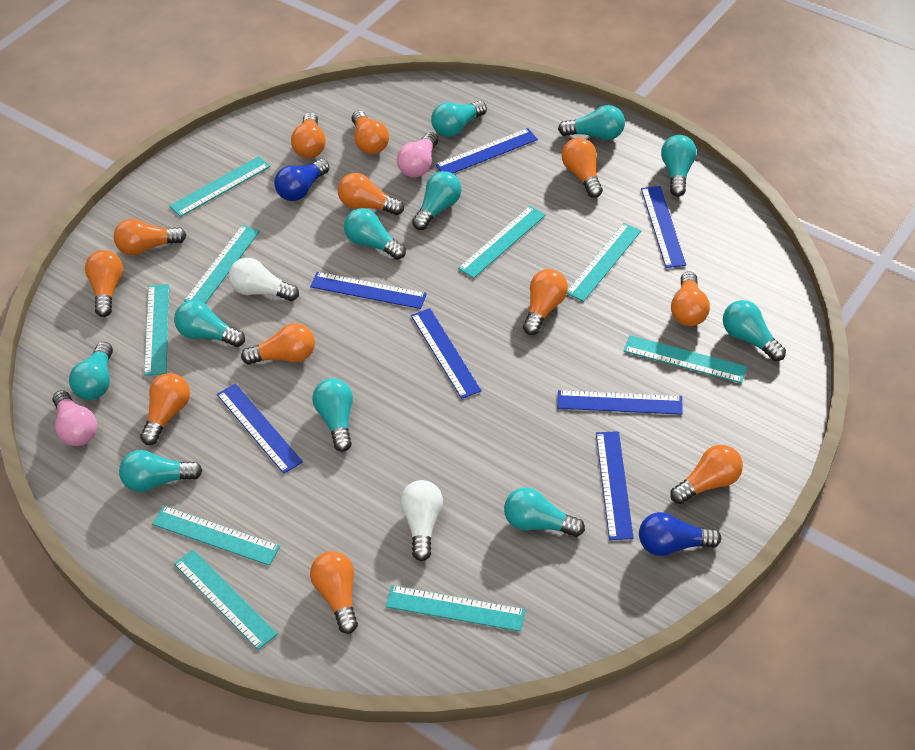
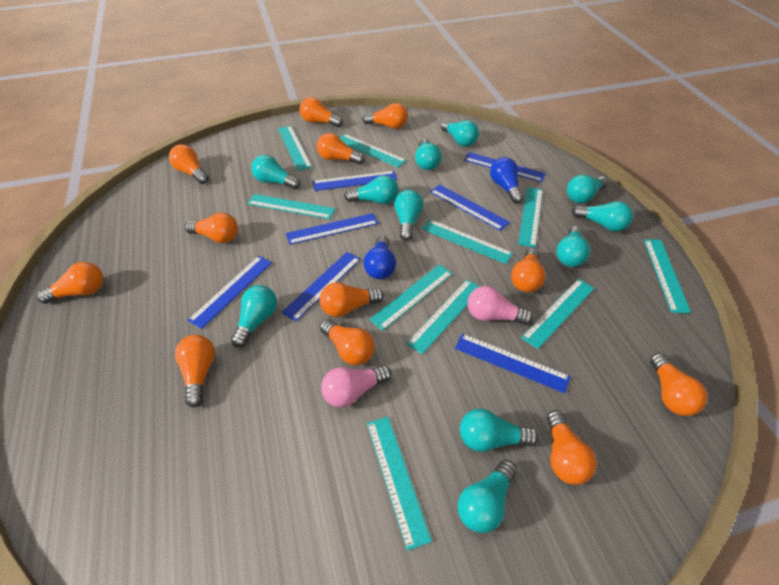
turquoise ruler: [144,284,170,376] [152,506,280,566] [169,156,270,217] [174,549,278,650] [184,225,260,304] [386,585,525,632] [458,206,546,278] [567,223,641,302] [623,335,747,383] = 9 -> [247,194,335,219] [278,126,312,171] [339,134,407,168] [367,417,432,551] [369,264,453,330] [406,280,480,354] [422,219,513,264] [518,187,543,248] [521,279,594,349] [644,239,691,314] = 10
white light bulb: [229,258,299,301] [400,480,443,561] = 2 -> none = 0

